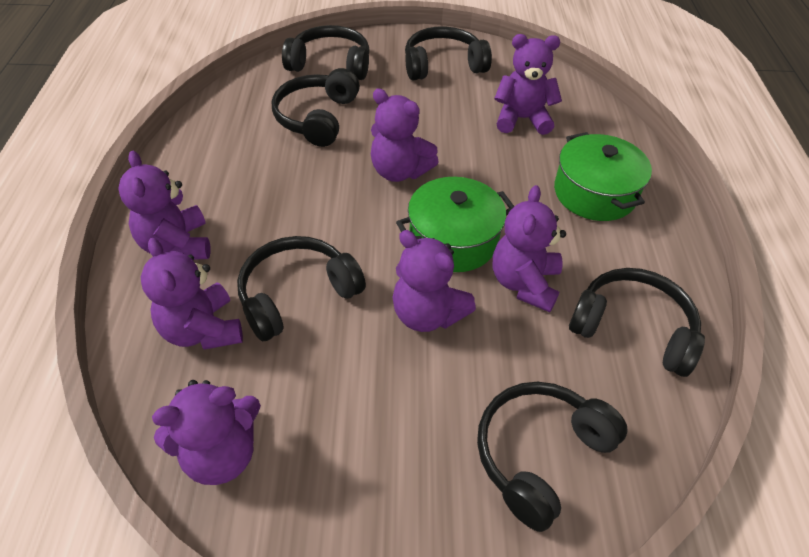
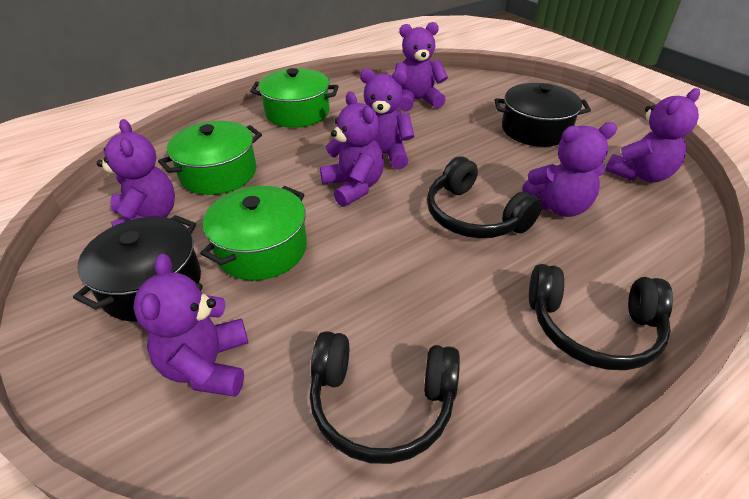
black headphones: [237,236,366,341] [272,68,360,147] [282,25,370,80] [405,26,492,80] [477,382,628,532] [569,268,705,377] = 6 -> [310,331,460,464] [427,156,542,238] [529,264,673,370] = 3
black pot: none = 0 -> [73,215,201,322] [494,83,591,147] = 2
green pot: [396,177,514,272] [554,132,652,221] = 2 -> [158,121,262,195] [200,186,307,280] [250,68,339,128] = 3

